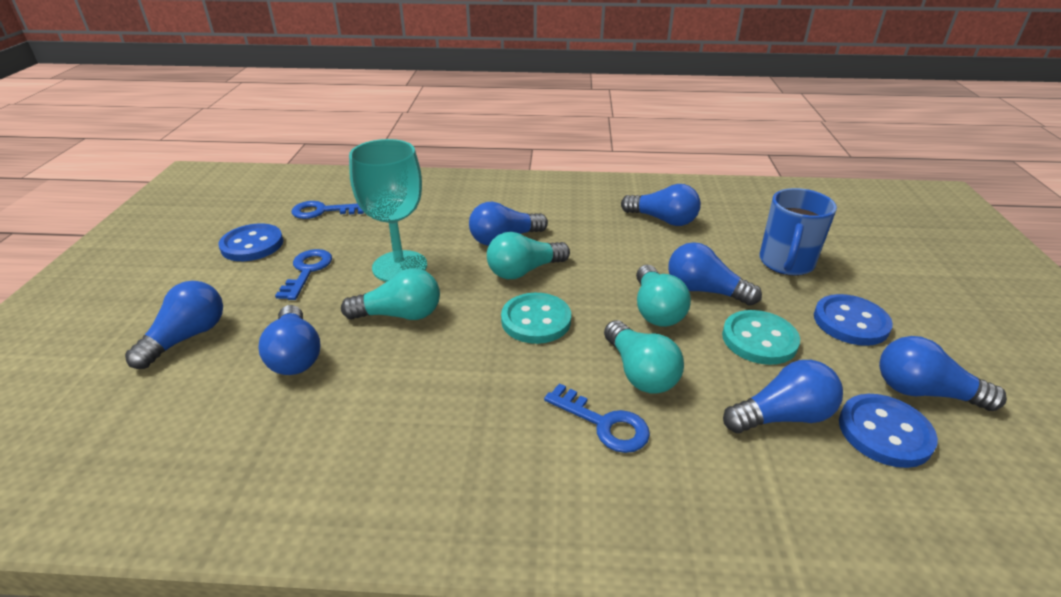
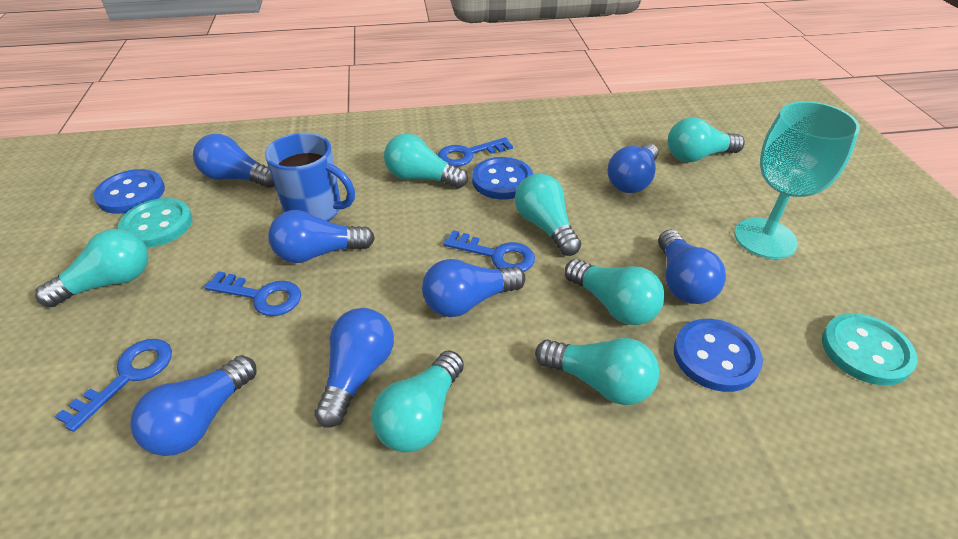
blue key: [275,249,332,300] [291,201,364,219] [544,383,650,453] = 3 -> [55,339,172,432] [204,271,301,316] [438,137,513,167] [443,230,535,272] = 4
turquoise light bulb: [341,268,440,320] [487,232,570,279] [604,320,684,394] [636,265,691,327] = 4 -> [35,229,149,307] [372,350,464,452] [384,134,468,188] [515,174,581,256] [535,338,660,405] [565,259,665,325] [668,117,745,162] = 7

